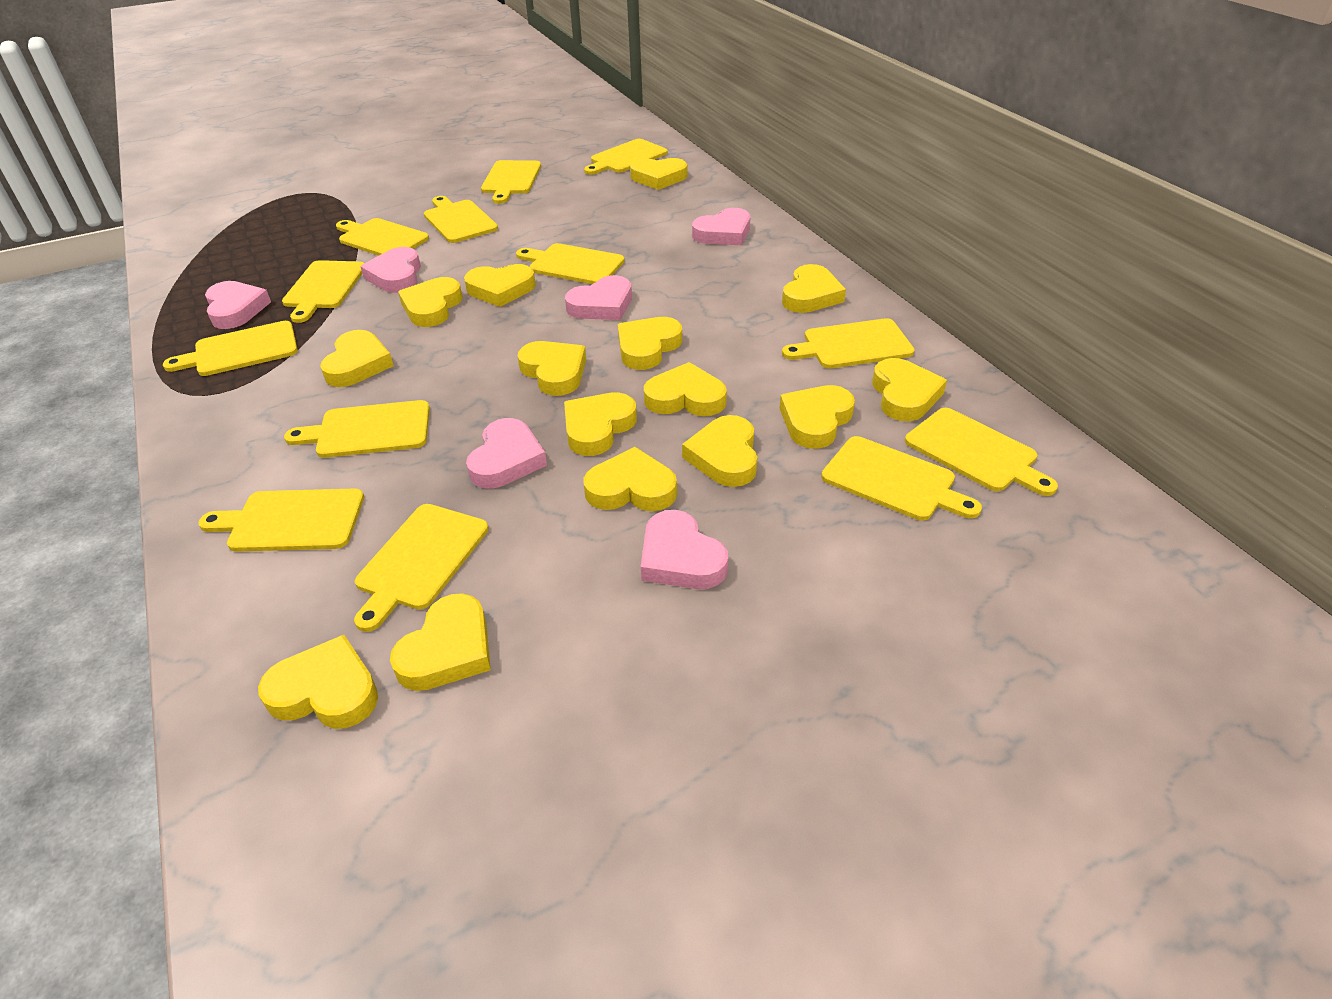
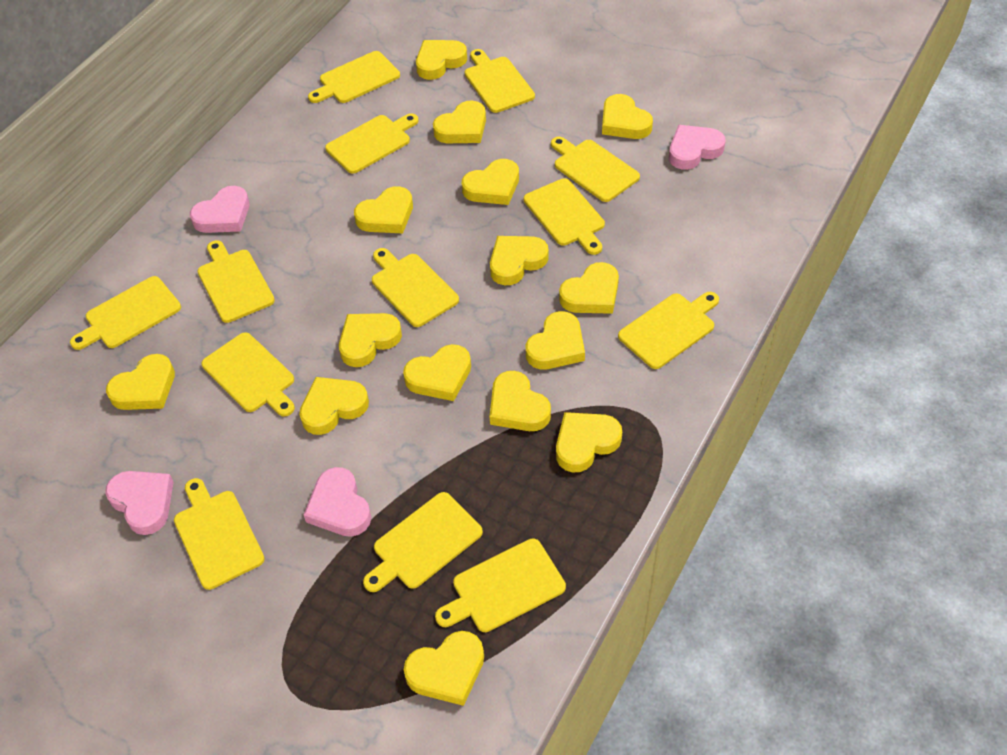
pink heart: [205,281,271,329] [360,247,421,293] [466,418,547,488] [565,275,632,320] [641,510,728,589] [692,208,750,245] = 6 -> [105,471,174,535] [190,186,250,233] [304,467,371,537] [669,125,726,170] = 4

